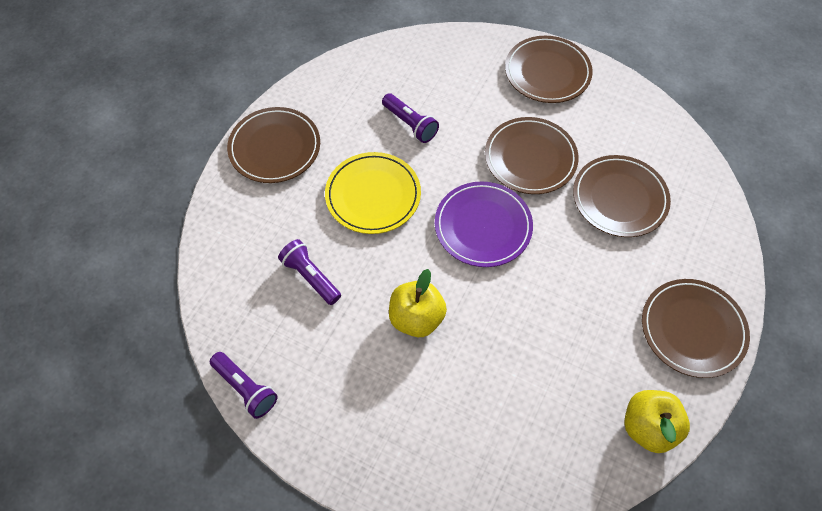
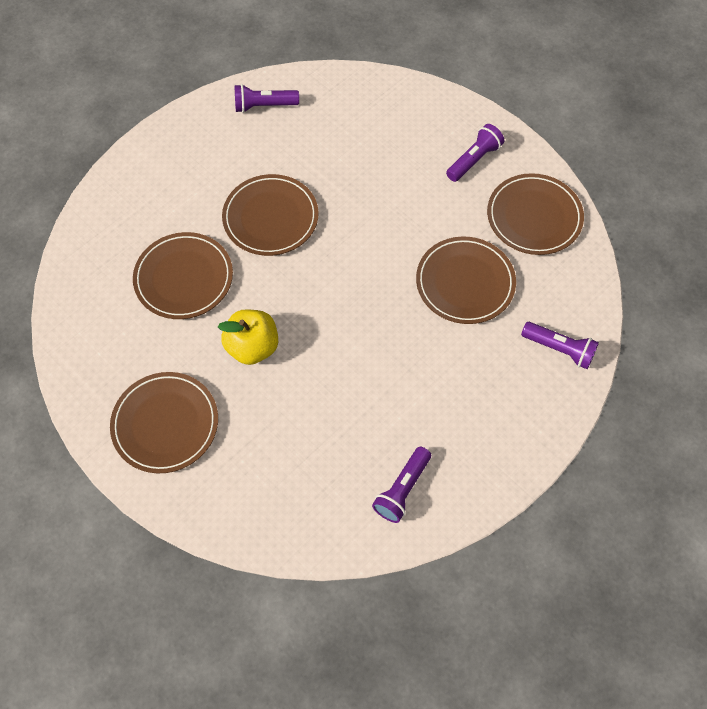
purple flashlight: [210,352,278,419] [278,239,341,305] [382,93,439,143] = 3 -> [235,84,299,113] [372,447,431,523] [446,124,504,182] [521,322,599,369] = 4
purple plate: [435,181,533,267] = 1 -> none = 0
yellow apple: [389,269,447,337] [624,390,690,453] = 2 -> [218,309,278,365] = 1
yellow plate: [325,152,421,234] = 1 -> none = 0

